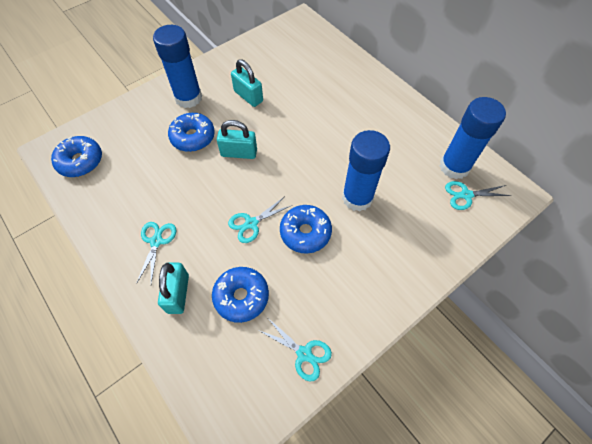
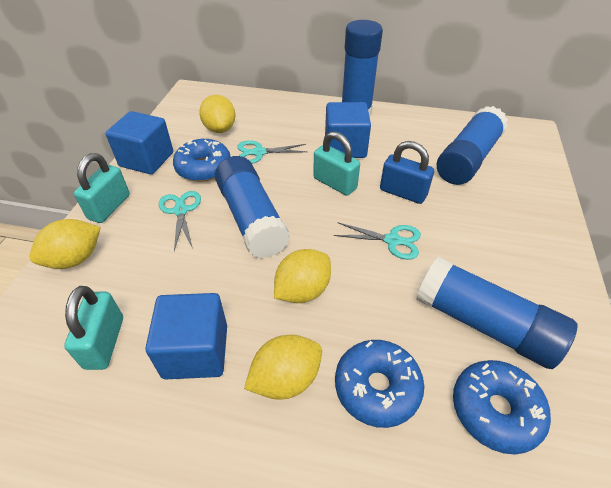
blue cube: none = 0 -> [106,111,173,174] [146,293,227,379] [325,102,371,158] = 3
blue donut: [51,136,102,177] [168,113,215,152] [212,267,269,323] [280,205,332,254] = 4 -> [173,139,231,182] [335,340,424,428] [453,360,551,454] = 3
blue glue stick: [153,25,202,108] [342,130,390,212] [440,97,506,179] = 3 -> [215,156,290,258] [342,20,383,117] [416,257,578,369] [437,106,508,185] = 4
blue padlock: none = 0 -> [380,141,434,204] = 1
turquoise scissors: [136,222,176,284] [228,197,292,243] [258,318,332,381] [445,181,512,210] = 4 -> [159,191,201,251] [237,140,307,164] [334,222,421,260] = 3
yellow lemon: none = 0 -> [30,219,101,269] [199,95,236,133] [244,335,322,400] [274,249,331,303] = 4

